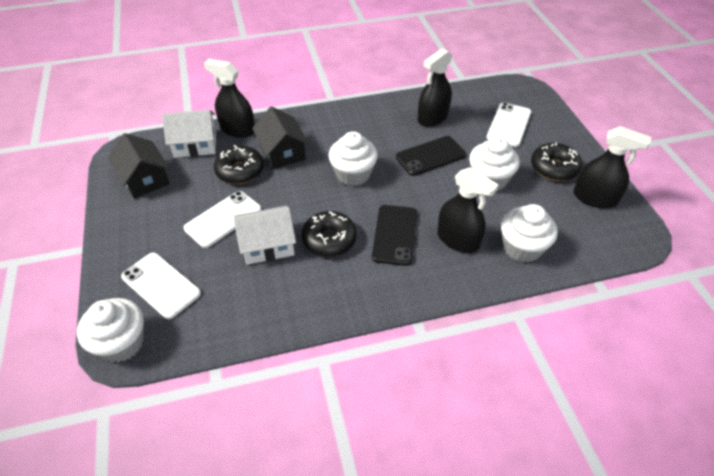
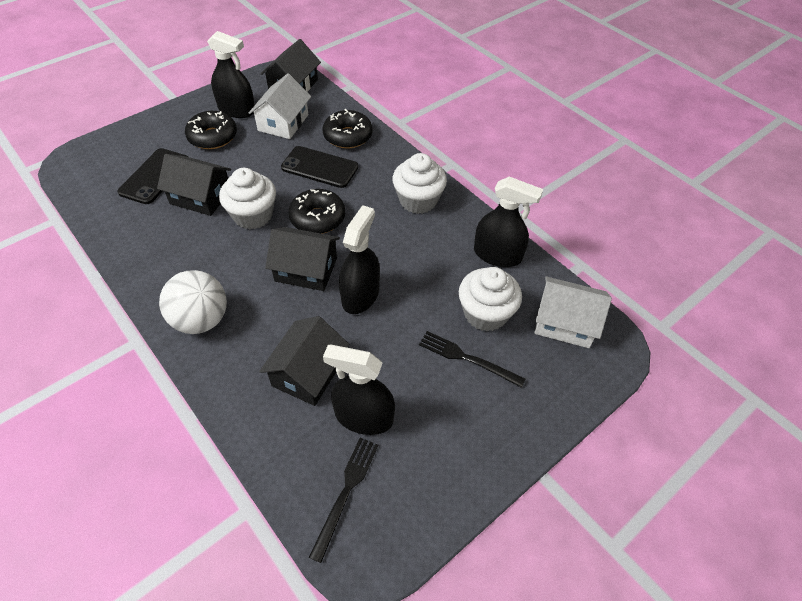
black fork: none = 0 -> [309,438,379,563] [419,331,526,388] = 2
black house: [108,133,170,198] [252,106,309,169] = 2 -> [157,154,231,216] [259,316,349,406] [260,39,321,92] [265,227,340,291] = 4
white ball: none = 0 -> [159,270,227,334] = 1
white cupcake: [77,298,144,363] [329,131,378,186] [469,137,520,191] [501,204,558,263] = 4 -> [219,168,276,229] [392,153,447,214] [459,267,522,332] = 3
white phone: [121,253,201,319] [184,191,261,248] [486,102,531,147] = 3 -> none = 0

